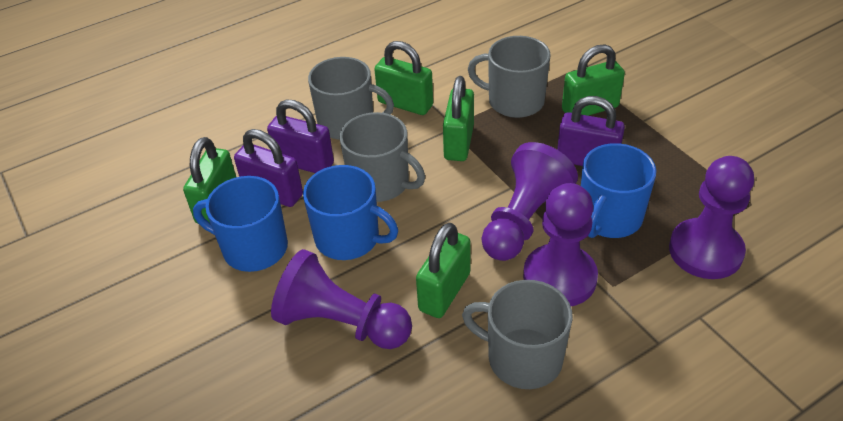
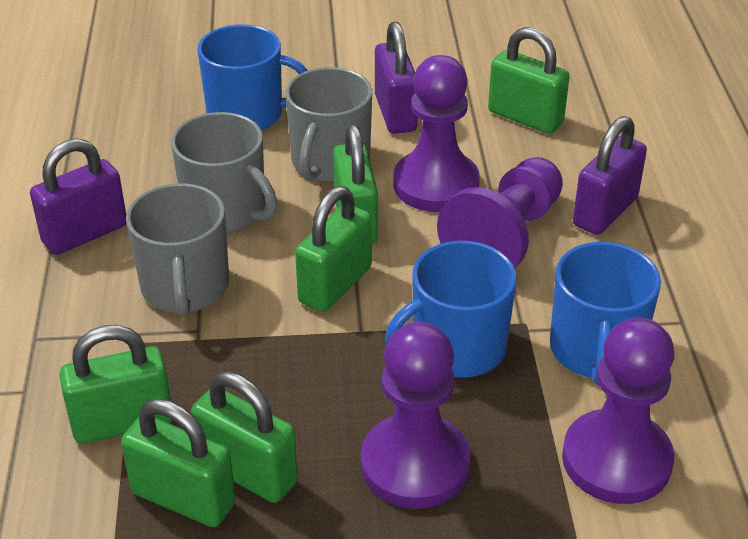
green padlock: [183,137,236,224] [374,41,433,115] [416,223,471,318] [443,76,474,161] [562,44,625,116] = 5 -> [59,325,172,444] [121,398,236,527] [191,372,298,503] [295,186,372,312] [333,124,378,244] [488,27,570,134] = 6
grey mug: [308,57,394,140] [339,112,425,202] [462,280,573,389] [468,36,551,118] = 4 -> [126,183,229,317] [171,112,277,232] [285,67,372,182] = 3

